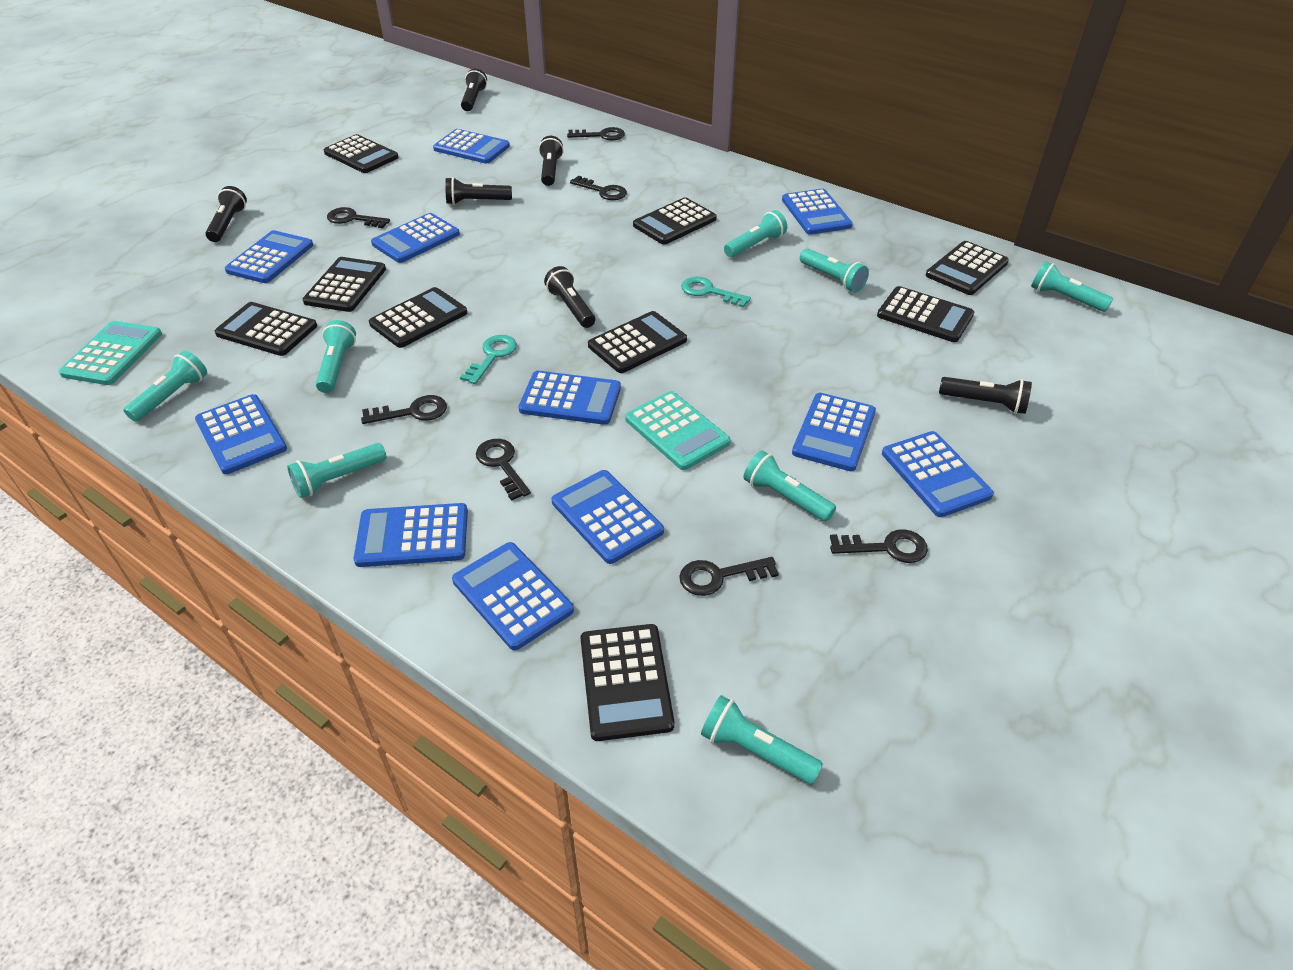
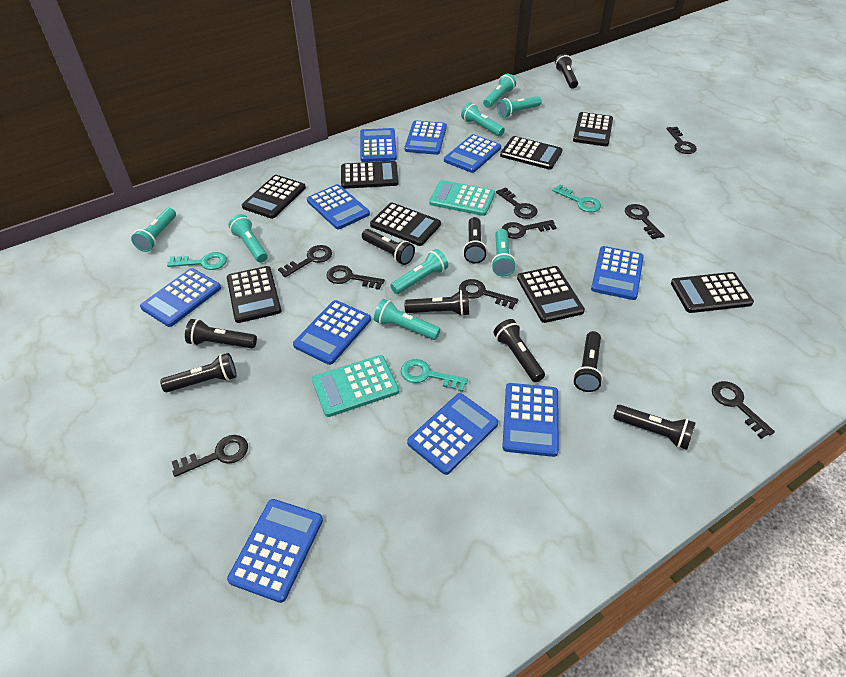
black calculator: [215,302,317,356] [303,257,386,312] [324,134,399,173] [369,287,467,348] [580,624,674,741] [588,311,687,373] [633,197,717,245] [877,286,974,342] [926,241,1009,295] = 9 -> [227,266,282,323] [242,175,306,219] [341,161,399,189] [370,202,441,246] [500,136,563,170] [517,266,585,323] [573,112,613,146] [671,272,754,313] = 8
black flashlight: [205,186,247,242] [445,177,512,205] [461,68,487,111] [539,136,564,186] [544,266,595,328] [939,377,1032,414] = 6 -> [160,353,237,392] [185,319,257,348] [362,229,415,265] [404,290,469,316] [463,217,487,263] [494,319,545,382] [555,54,578,89] [573,331,603,392] [613,405,696,450] = 9
black key: [327,207,390,228] [361,395,447,424] [476,439,531,501] [567,127,625,140] [570,176,627,200] [679,557,779,596] [830,529,928,563] = 7 -> [172,435,248,477] [278,245,332,277] [326,265,385,290] [459,279,518,309] [496,187,538,219] [502,220,557,239] [625,204,665,239] [666,127,697,154] [712,381,775,439] = 9
blue calculator: [195,394,287,474] [225,230,313,283] [353,503,468,567] [371,213,460,263] [433,129,510,164] [452,542,574,650] [519,371,621,425] [552,470,664,564] [782,189,853,235] [792,393,876,471] [882,431,994,517] = 11 -> [140,268,221,327] [227,499,323,603] [293,300,371,365] [307,184,370,230] [360,128,397,162] [405,121,447,155] [407,393,498,475] [444,134,501,173] [502,383,559,457] [591,246,644,300] = 10
turquoise key: [460,335,517,384] [681,277,751,308] = 2 -> [167,252,227,270] [401,359,468,392] [552,184,601,212] = 3

